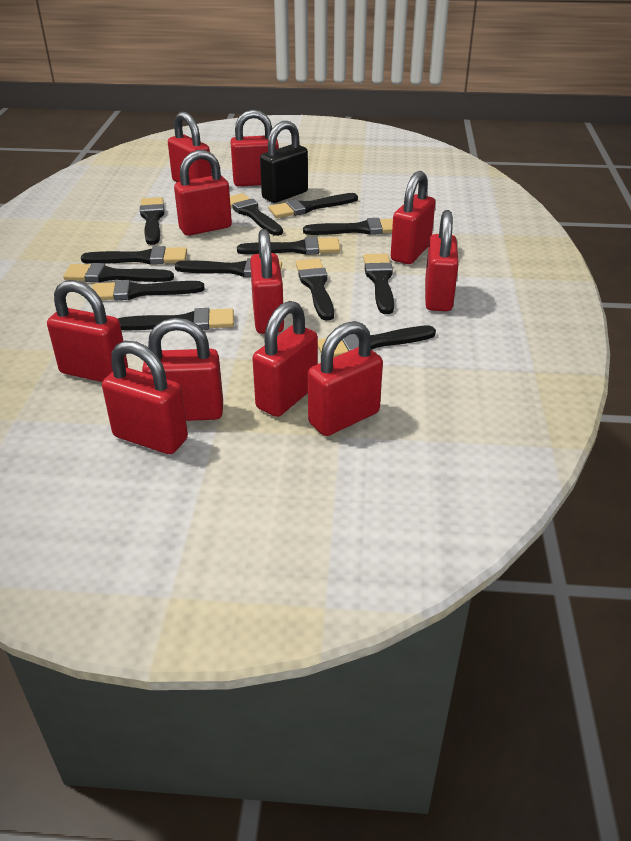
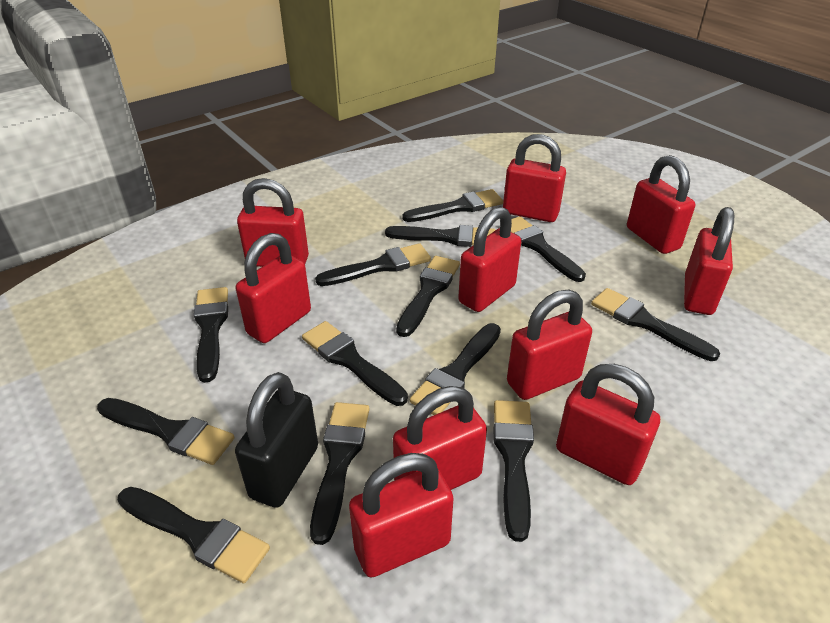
red padlock: [47,280,128,382] [102,341,188,454] [142,318,223,421] [168,112,212,182] [174,150,232,236] [231,110,279,186] [250,229,284,334] [252,301,318,417] [308,321,383,436] [391,171,435,264] [425,210,459,311] = 11 -> [236,233,311,343] [237,178,309,267] [349,453,454,577] [393,386,487,490] [458,207,521,312] [503,134,566,222] [507,290,592,400] [556,364,660,485] [627,155,695,254] [684,207,734,315] = 10

